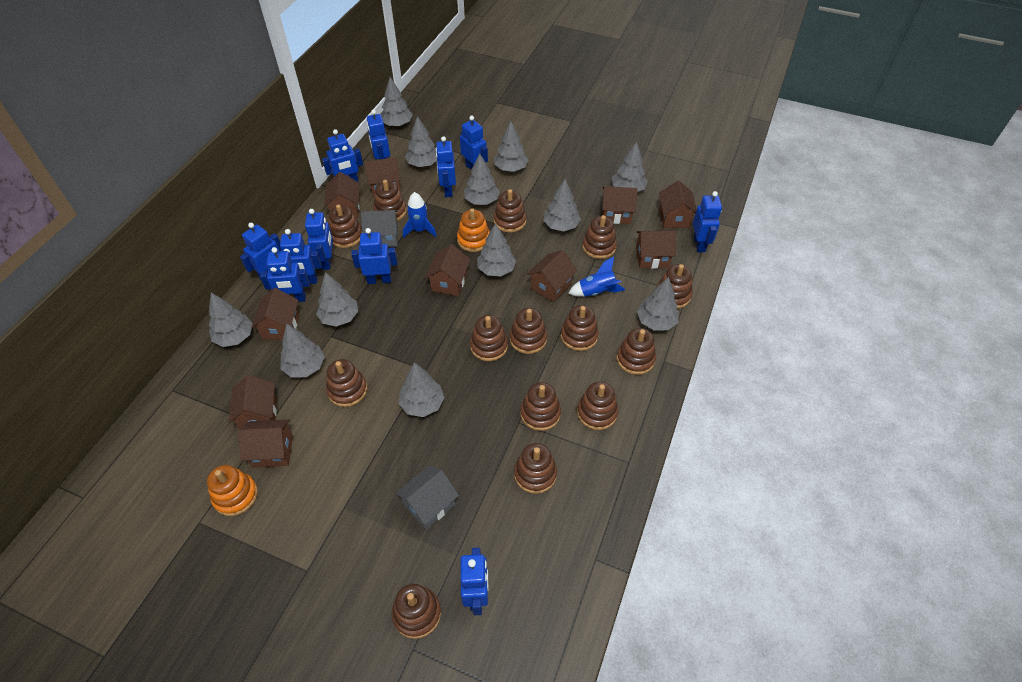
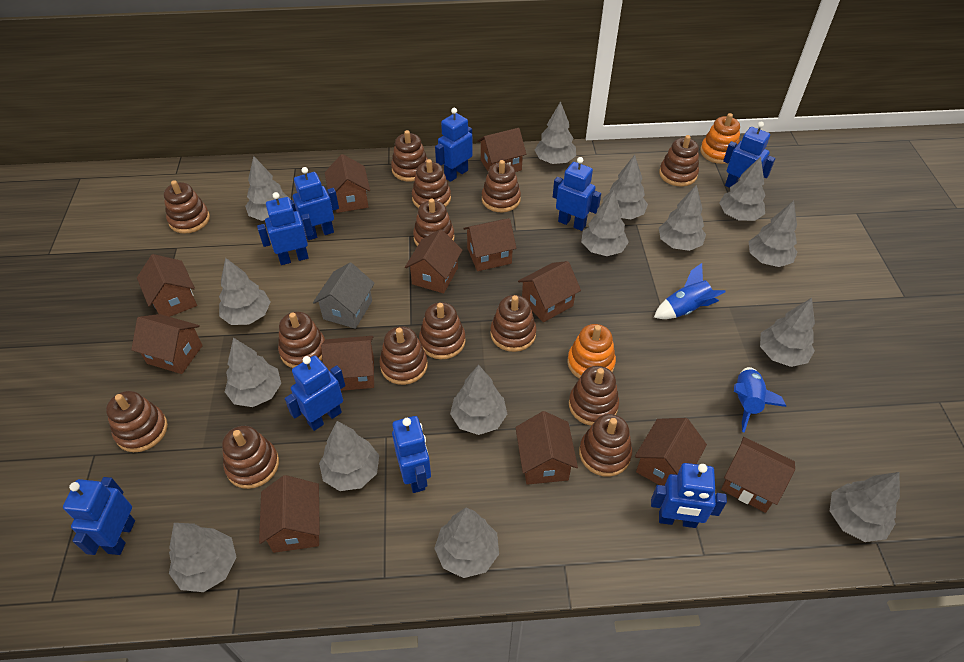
blue robot: [240,223,281,281] [260,247,310,302] [280,229,322,284] [305,209,333,270] [322,129,363,182] [351,228,397,284] [367,109,390,160] [436,136,456,197] [460,116,488,169] [461,548,489,615] [693,191,722,252] = 11 -> [63,477,135,555] [257,192,314,265] [285,356,345,431] [290,167,339,240] [392,416,431,493] [435,108,473,182] [553,157,601,231] [651,463,727,528] [723,122,775,188] = 9
brown house: [228,375,277,429] [238,419,293,468] [252,288,299,340] [324,172,360,218] [364,157,401,197] [425,244,470,296] [527,250,577,302] [602,186,638,224] [636,230,676,269] [659,181,697,228] = 10 -> [131,314,203,374] [137,254,197,317] [259,475,320,553] [321,336,374,391] [325,154,370,213] [405,229,462,293] [463,218,516,271] [477,128,526,172] [515,411,578,485] [518,261,581,322] [635,418,707,486] [721,437,795,513] = 12
grey house: [361,210,398,247] [395,465,459,530] = 2 -> [313,262,375,329] = 1
grey tree: [209,293,253,347] [281,324,325,378] [316,272,358,327] [381,77,413,127] [399,362,444,417] [405,116,437,167] [464,154,500,205] [477,223,516,276] [494,121,528,172] [544,179,581,231] [612,141,648,192] [637,277,679,330] = 12 -> [169,523,237,592] [219,258,271,325] [225,338,281,407] [245,156,291,221] [319,421,379,491] [434,508,499,578] [450,365,507,435] [535,101,576,164] [581,190,629,256] [603,155,648,219] [659,185,706,251] [719,156,766,221] [749,201,797,267] [760,298,815,367] [830,472,900,542] = 15

